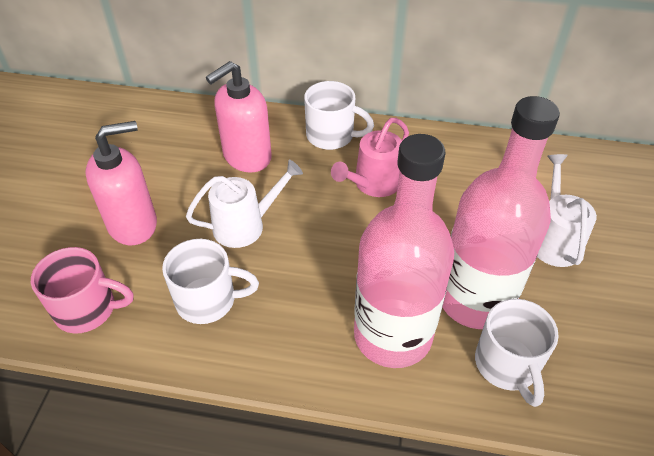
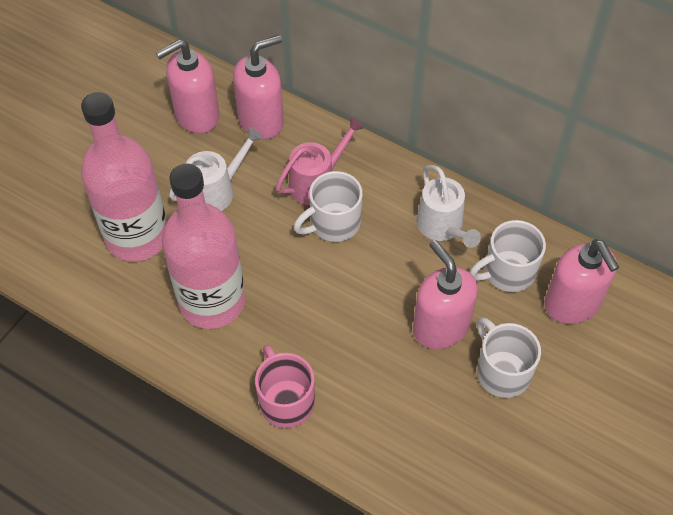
pink soap dispenser: [85,121,157,245] [206,61,272,172] = 2 -> [156,39,220,134] [233,35,284,139] [413,240,478,349] [544,239,619,324] = 4

